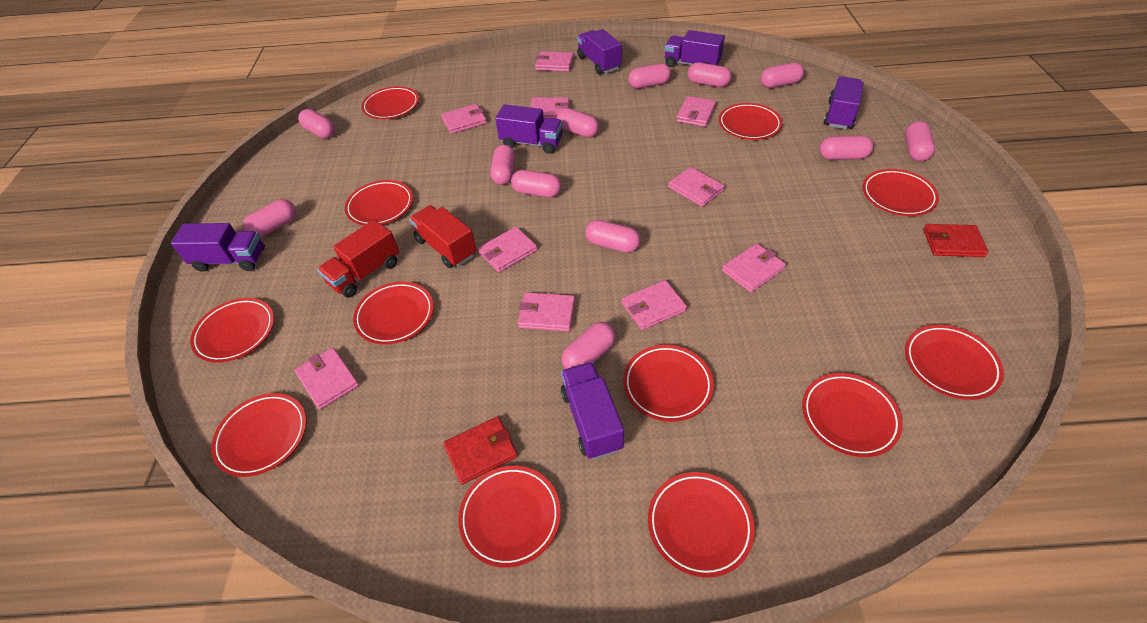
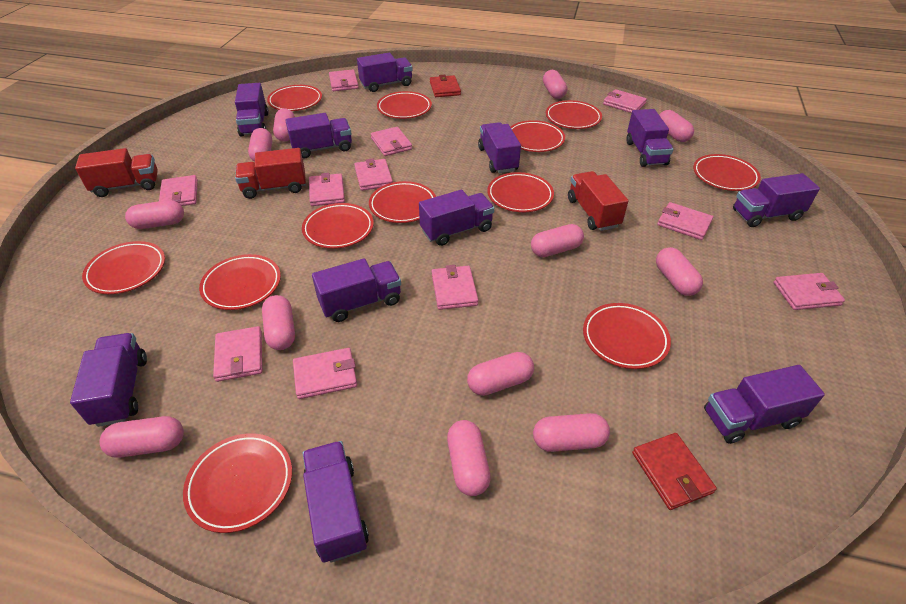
pink wallet: [294,348,359,410] [441,104,487,134] [478,227,537,272] [518,292,575,332] [530,97,570,119] [535,51,574,72] [622,280,687,330] [668,167,725,207] [676,96,716,127] [722,243,786,292] = 10 -> [159,175,198,206] [213,326,262,382] [293,348,357,399] [309,173,345,206] [329,70,359,91] [354,158,393,191] [371,127,412,156] [432,265,478,310] [603,89,647,113] [657,202,713,240] [773,273,845,310] = 11
purple truck: [171,223,265,272] [495,104,563,154] [561,362,624,459] [577,29,622,75] [664,30,725,67] [824,76,864,129] = 6 -> [70,333,147,427] [235,83,269,137] [285,113,352,158] [302,441,369,563] [312,258,401,322] [357,53,413,92] [419,190,494,246] [478,122,521,173] [626,109,673,167] [704,365,825,444] [733,173,820,227] = 11
red truck: [317,220,399,298] [409,205,477,268] = 2 -> [75,148,158,197] [235,148,306,199] [568,171,628,231] = 3

